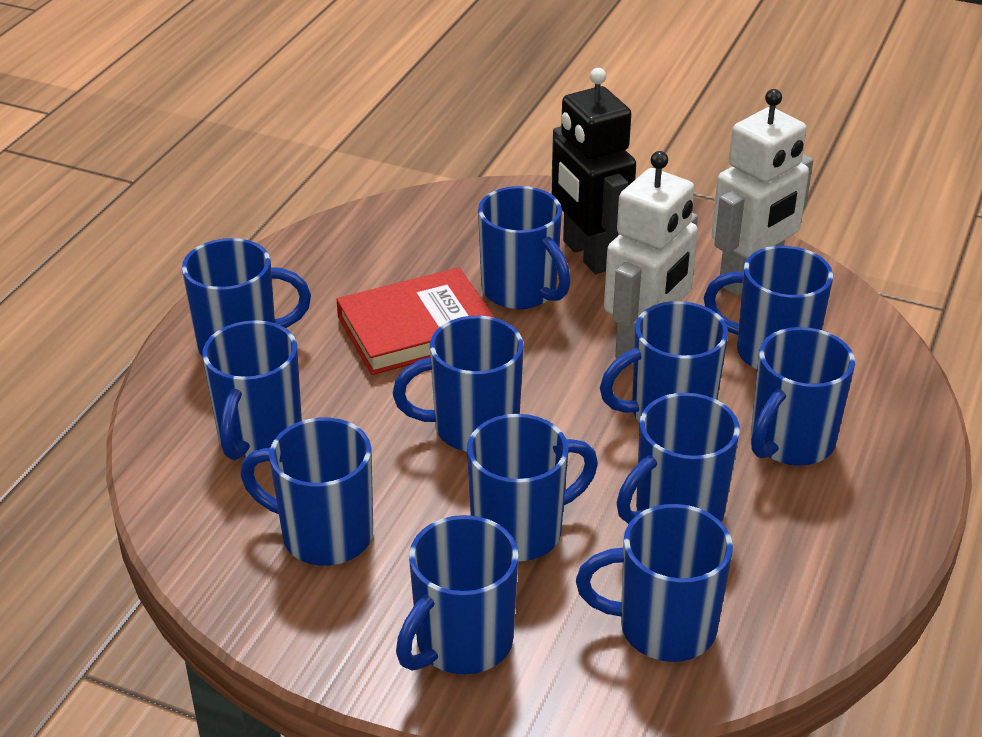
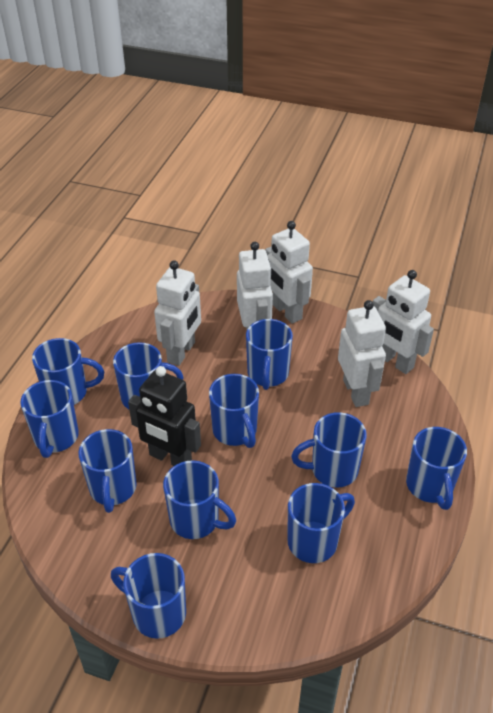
blue mug: [182,238,311,356] [202,320,302,460] [240,417,373,566] [393,316,524,452] [396,515,519,675] [467,414,598,562] [478,186,571,309] [576,504,733,662] [600,301,728,422] [616,393,740,524] [704,246,833,370] [751,327,855,466] = 12 -> [20,380,79,458] [32,338,104,405] [78,429,137,513] [111,553,186,639] [113,342,183,409] [163,461,236,539] [209,374,259,448] [246,319,293,390] [287,483,355,563] [291,412,367,487] [406,427,467,510] = 11
red book: [336,267,495,375] = 1 -> none = 0
white robot: [604,151,698,366] [711,89,813,296] = 2 -> [154,260,201,366] [237,242,273,329] [265,221,313,324] [338,300,386,407] [373,270,434,374] = 5

